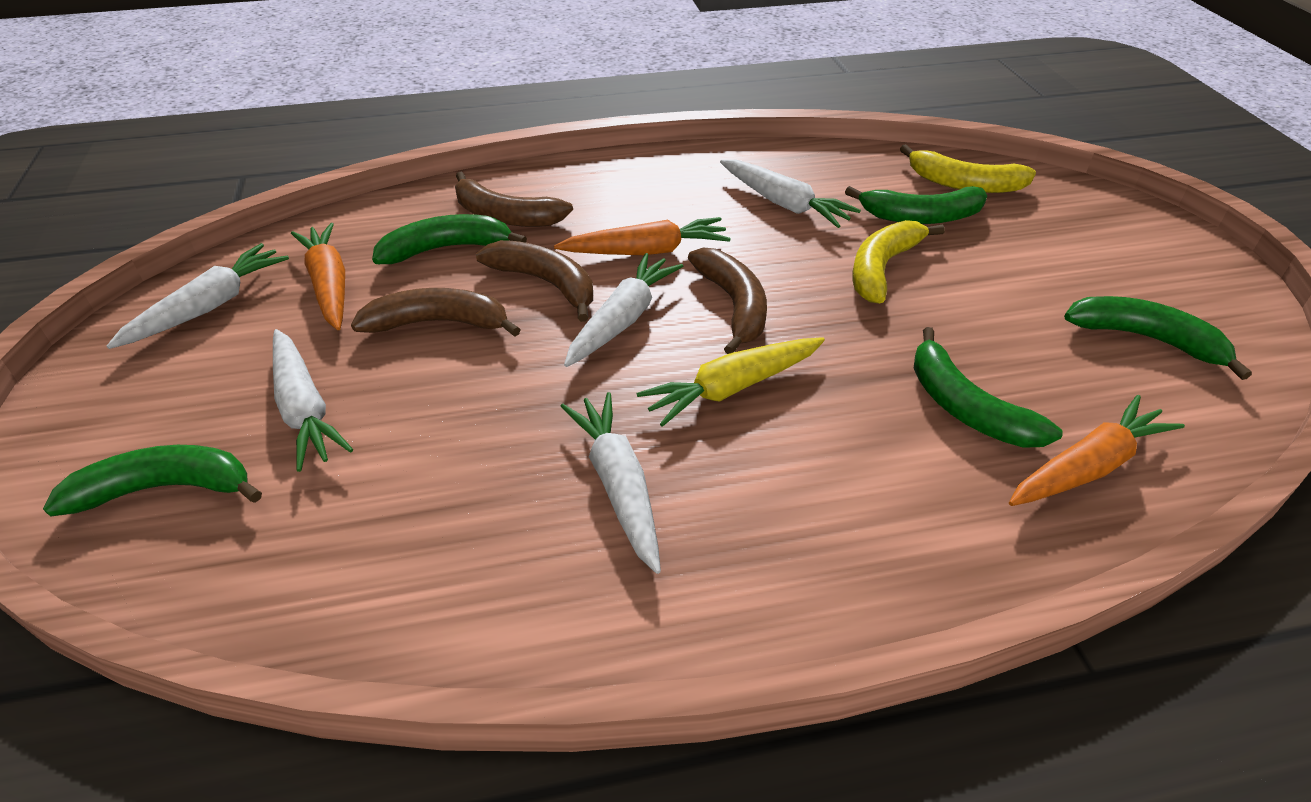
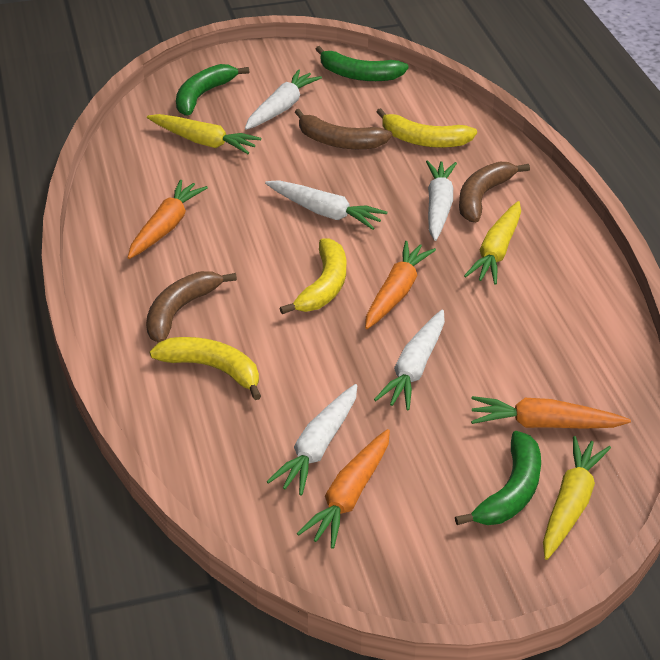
brown banana: [351,288,521,337] [455,171,573,227] [476,240,593,322] [688,248,767,354] = 4 -> [146,271,237,343] [295,109,392,149] [459,162,530,222] = 3
green banana: [43,445,262,516] [372,214,527,264] [845,186,987,224] [914,327,1063,448] [1064,296,1252,380] = 5 -> [176,64,249,116] [316,46,409,81] [455,431,541,525] = 3
orange carrot: [291,223,345,330] [554,217,731,255] [1009,395,1185,506] = 3 -> [128,180,208,259] [297,429,390,549] [365,241,436,329] [471,396,631,429] = 4
yellow banana: [852,220,945,304] [900,144,1036,193] = 2 -> [150,337,261,400] [279,238,346,314] [377,108,477,148] = 3
yellow carrot: [637,337,825,427] = 1 -> [147,114,261,154] [464,201,521,285] [543,436,611,560] = 3

